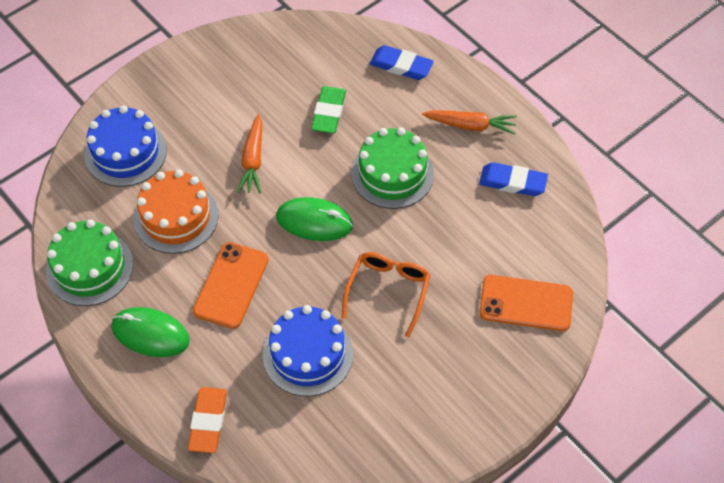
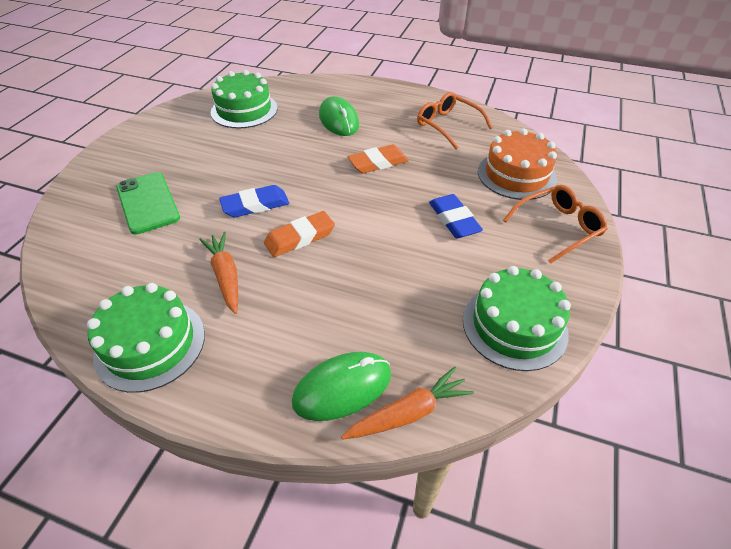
blue cake: [84,105,167,187] [263,305,353,396] = 2 -> none = 0
green cake: [46,219,133,306] [351,127,434,209] = 2 -> [87,283,205,393] [211,70,278,128] [463,266,571,371] = 3
green eraser: [311,86,346,133] = 1 -> none = 0
green phone: none = 0 -> [116,172,180,235] = 1
orange eraser: [188,387,227,453] = 1 -> [264,211,335,257] [347,144,409,173] = 2
orange glasses: [342,252,430,337] = 1 -> [417,92,493,150] [503,185,608,264] = 2
orange phone: [193,242,269,329] [479,275,573,331] = 2 -> none = 0

